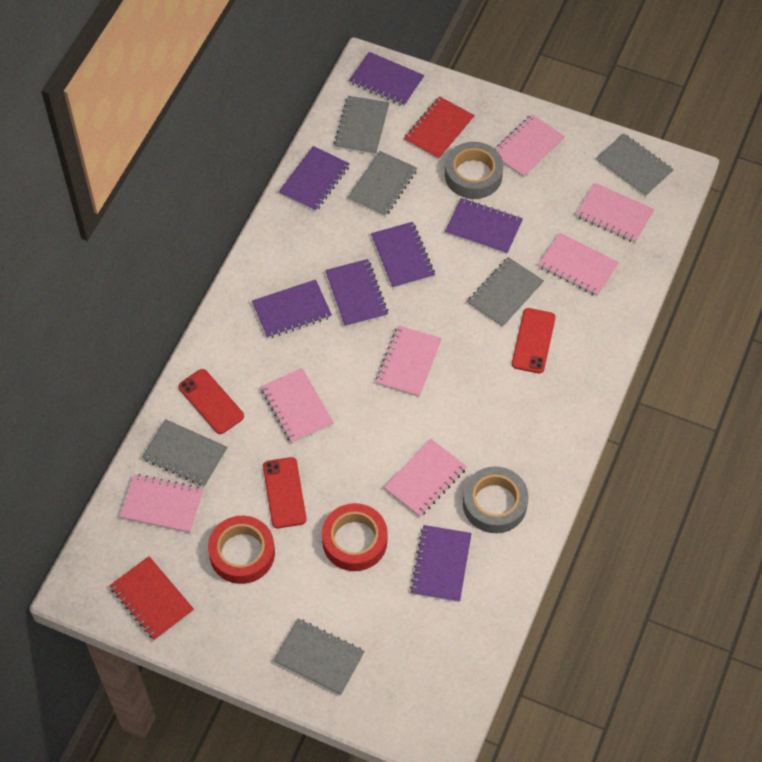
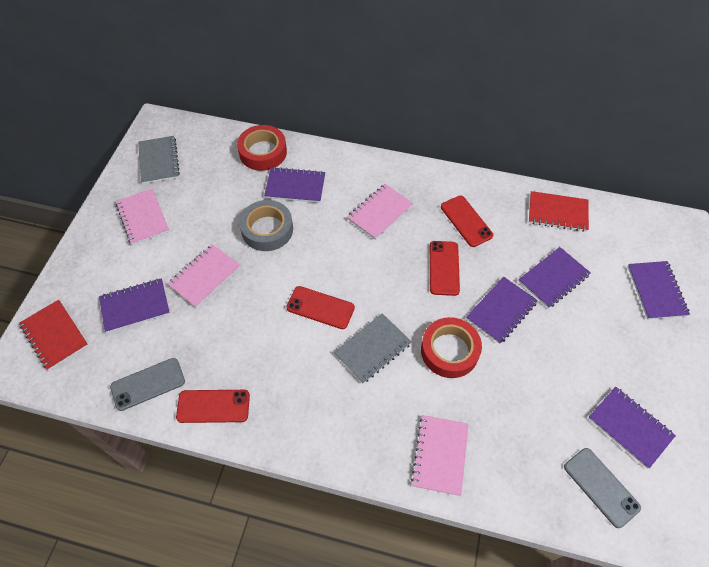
grey notebook: [142,419,228,487] [273,618,365,695] [334,96,389,155] [347,151,417,217] [467,257,544,327] [596,133,674,197] = 6 -> [138,136,180,184] [334,313,412,384] = 2
grey phone: none = 0 -> [110,358,185,411] [564,448,641,528] = 2
grey tape: [445,142,503,199] [463,466,528,533] = 2 -> [239,200,293,251] = 1
pink notebook: [120,474,204,533] [261,368,334,443] [376,325,442,397] [384,439,467,517] [495,114,565,178] [538,233,619,296] [576,183,655,243] = 7 -> [116,188,169,245] [167,244,240,308] [347,184,413,240] [411,415,469,496] = 4
purple notebook: [252,279,332,338] [279,146,350,212] [325,259,388,327] [349,52,424,106] [371,222,435,289] [410,525,472,602] [445,198,523,254] = 7 -> [99,278,170,333] [264,167,325,203] [466,277,538,344] [519,247,591,308] [588,387,676,469] [627,261,690,319] = 6
red phone: [178,369,244,434] [263,457,307,528] [512,308,556,373] = 3 -> [176,390,250,423] [286,286,355,329] [430,241,460,296] [441,196,493,247] = 4

